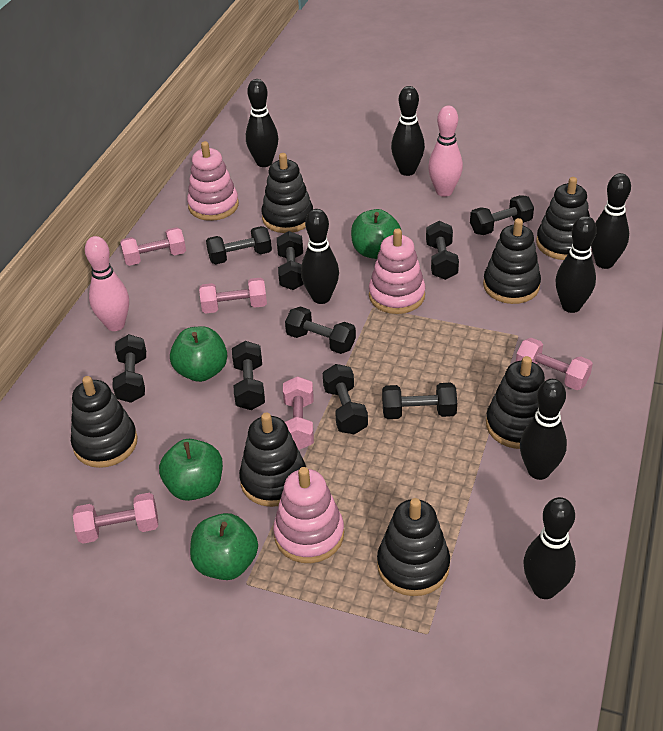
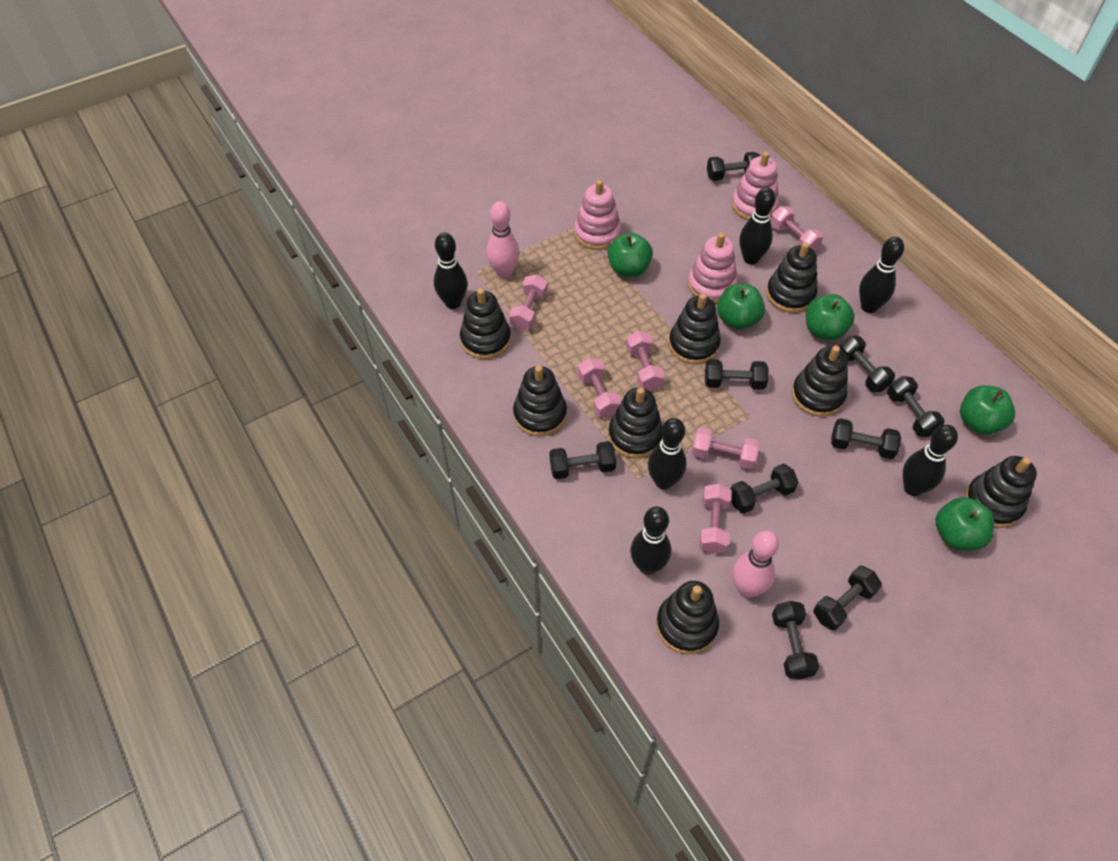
black bowling pin: [246,79,278,167] [301,209,339,304] [391,86,425,176] [520,379,567,480] [523,497,576,599] [556,216,597,313] [591,173,631,269] = 7 -> [434,233,467,309] [630,507,671,575] [648,418,687,490] [739,187,776,264] [859,237,904,313] [903,425,958,496] = 6
black stacking toy: [71,376,138,468] [239,413,306,507] [261,153,313,233] [377,498,450,596] [483,218,541,304] [486,356,545,449] [536,177,590,260] = 7 -> [460,288,511,359] [513,365,567,437] [608,387,662,458] [656,581,719,654] [669,293,721,365] [766,242,817,313] [792,346,848,417] [965,456,1037,528] = 8
green apple: [159,439,223,501] [170,326,227,382] [190,513,258,580] [351,209,401,259] = 4 -> [607,233,653,277] [717,284,765,330] [806,294,855,340] [935,497,994,551] [960,385,1015,435] = 5
pink dumbbell: [73,493,158,544] [120,227,186,266] [199,277,267,314] [283,376,314,450] [516,338,593,390] = 5 -> [509,274,548,330] [578,358,621,418] [626,331,665,391] [692,427,760,469] [699,484,732,554] [770,206,823,251] = 6

